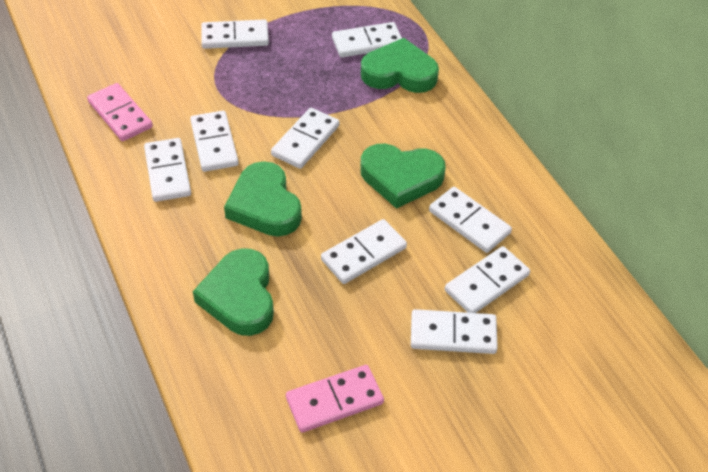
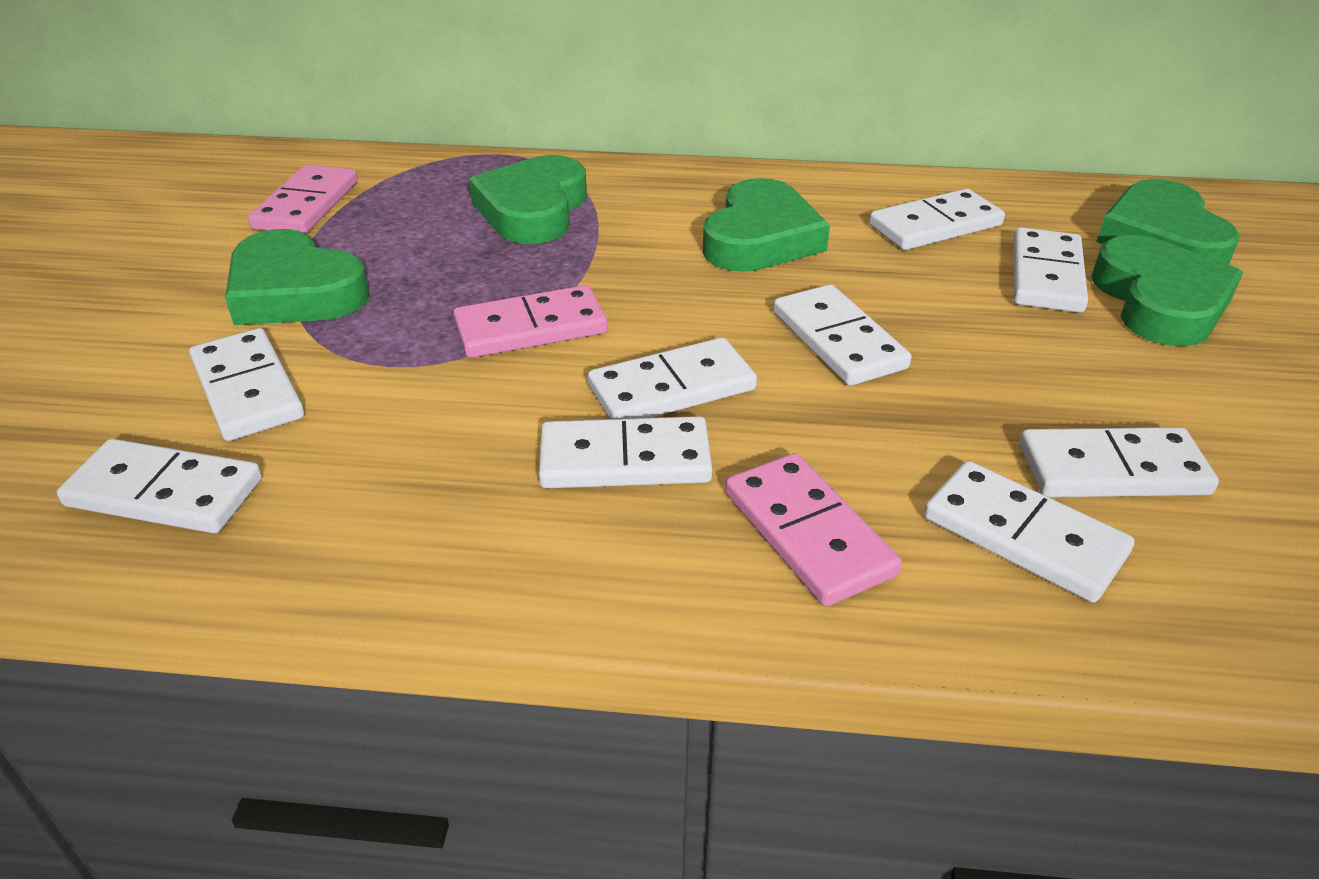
green heart: [193,248,274,336] [224,161,302,236] [360,144,446,209] [361,38,439,93] = 4 -> [225,229,370,325] [469,155,587,244] [703,178,830,272] [1092,235,1243,346] [1096,179,1240,265] = 5
pink domino: [87,83,153,141] [286,365,384,433] = 2 -> [248,164,358,234] [453,285,608,358] [726,453,902,606] = 3

